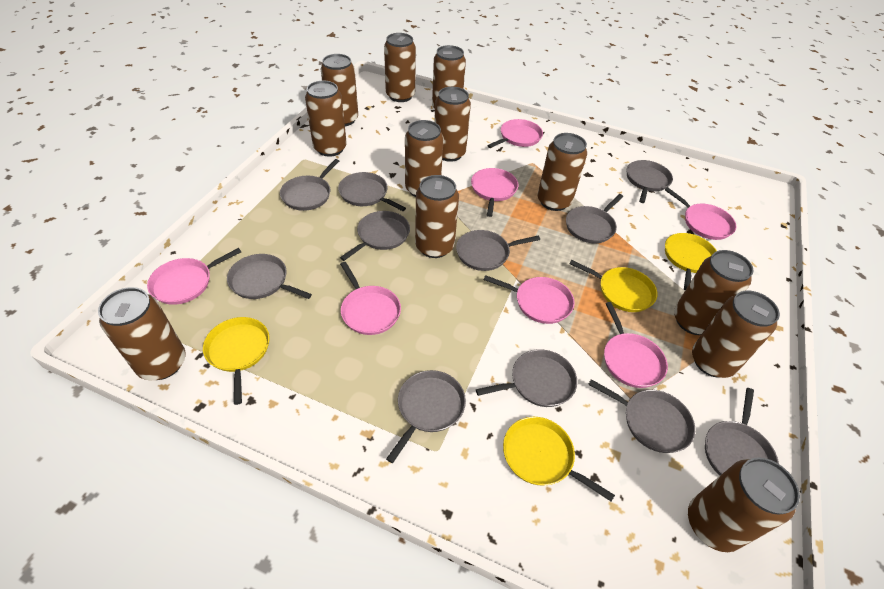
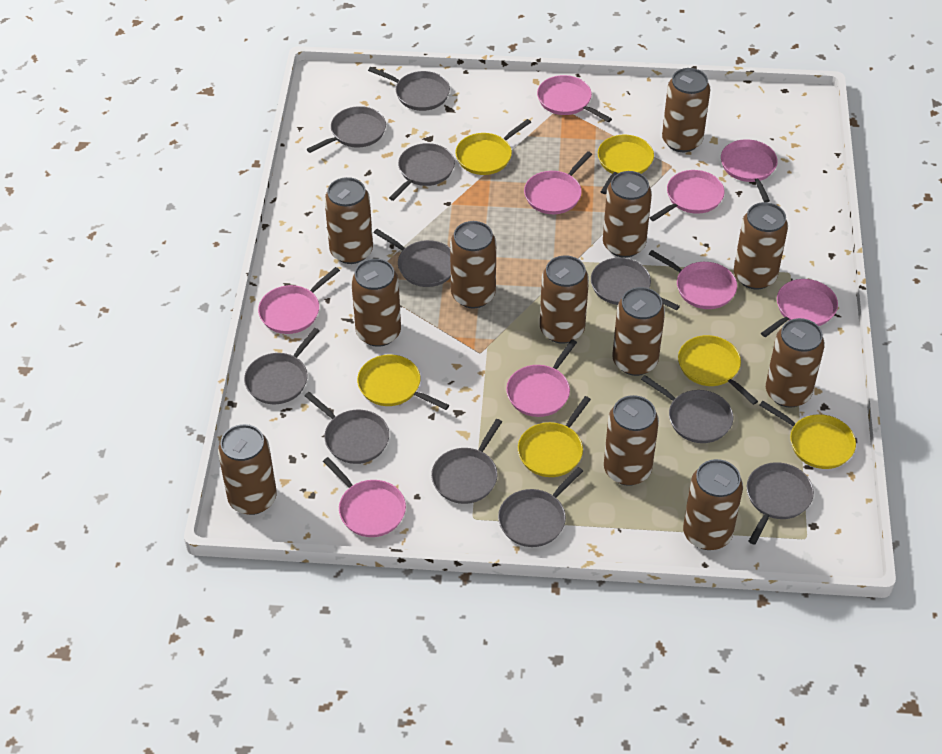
pink pan: [147,248,241,305] [340,262,401,335] [471,168,518,217] [484,275,575,324] [487,119,543,148] [604,302,668,388] [665,187,736,240] = 7 -> [258,267,340,334] [323,457,406,537] [506,339,577,417] [524,151,592,214] [537,75,612,122] [649,250,737,309] [650,170,725,221] [721,139,778,202] [761,279,838,337] = 9
yellow pan: [203,317,270,405] [503,417,615,502] [569,260,657,312] [665,233,717,290] = 4 -> [357,354,449,410] [455,119,531,175] [518,396,591,477] [598,135,654,194] [678,335,758,405] [759,401,856,469] = 6

